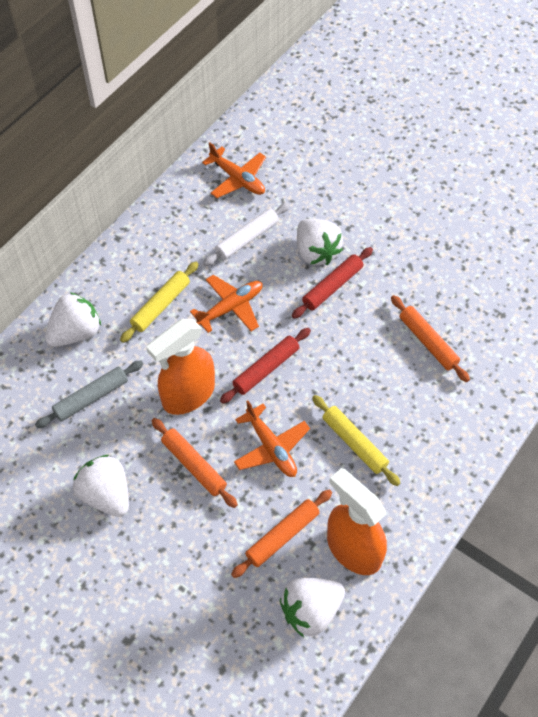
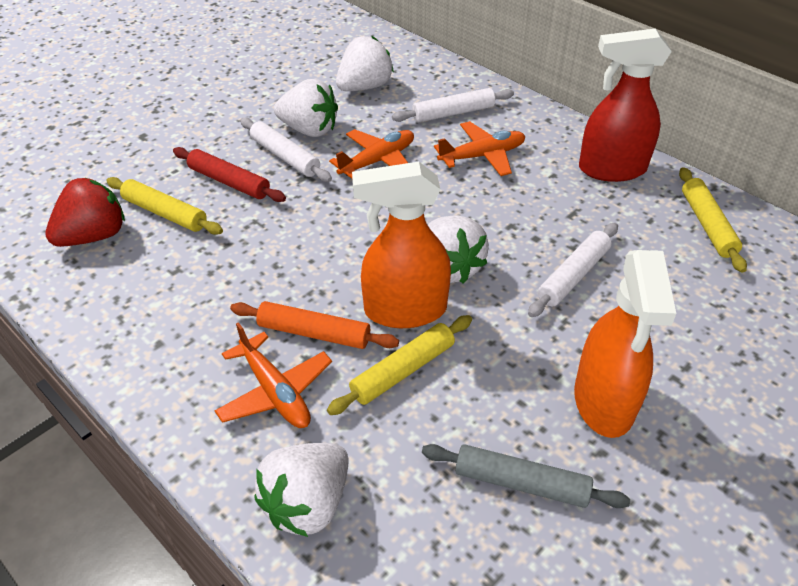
orange rolling pin: [152,418,238,508] [231,489,332,578] [391,295,470,382] = 3 -> [230,301,399,349] = 1
red rolling pin: [220,328,311,404] [292,247,373,319] = 2 -> [173,147,286,202] = 1
red spray bottle: none = 0 -> [579,28,672,182] = 1
red strawberry: none = 0 -> [45,178,125,247] = 1
white rolling pin: [203,203,290,266] = 1 -> [240,117,332,182] [392,88,514,123] [528,223,618,317] = 3
yellow rolling pin: [120,262,199,343] [312,395,400,486] = 2 -> [106,177,223,235] [327,315,472,415] [679,167,747,273] = 3

